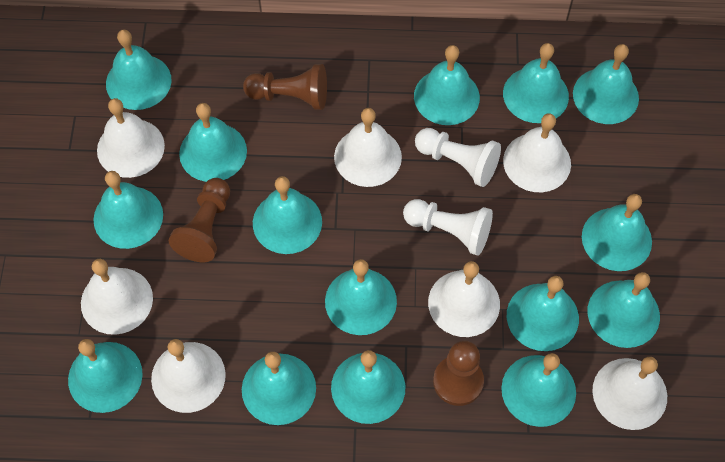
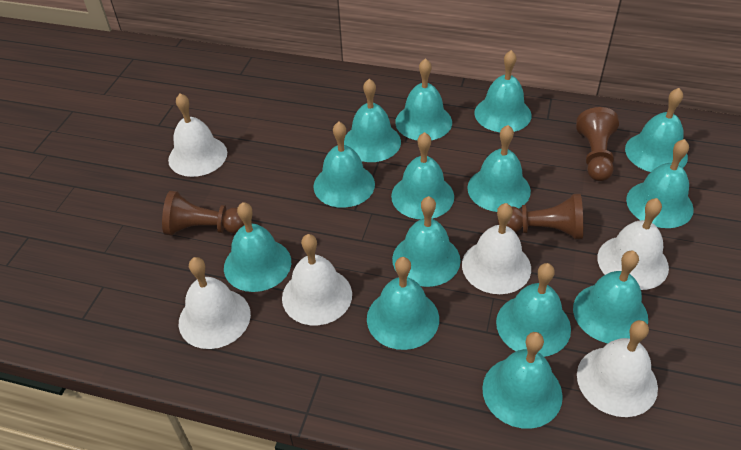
turquoise bell: [68,339,143,413] [93,171,163,249] [106,30,171,110] [179,103,247,182] [242,352,316,425] [253,176,322,254] [325,259,397,335] [331,350,405,424] [414,45,480,125] [501,353,576,427] [503,43,569,123] [507,276,579,351] [573,44,639,124] [582,194,652,271] [587,272,660,348] = 15 -> [224,202,291,292] [314,122,375,208] [344,79,401,162] [367,257,439,350] [391,132,454,219] [392,196,461,287] [395,58,452,140] [467,125,531,212] [474,50,532,132] [482,332,563,429] [496,263,571,357] [573,251,648,343] [625,88,688,172] [626,139,694,228] = 14
white bell: [81,259,153,335] [97,98,165,178] [151,339,226,413] [334,108,402,187] [428,261,500,337] [503,113,571,192] [592,357,667,430] = 7 -> [168,93,227,177] [179,257,251,349] [282,234,352,325] [462,203,531,294] [577,320,658,417] [597,198,669,290] = 6
white pawn: [403,199,493,256] [415,128,501,187] = 2 -> none = 0

